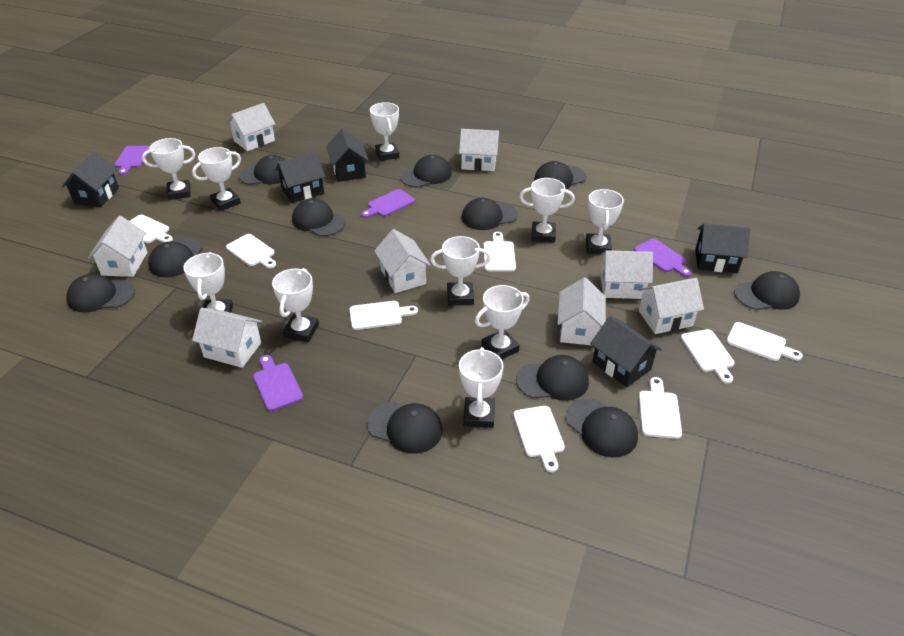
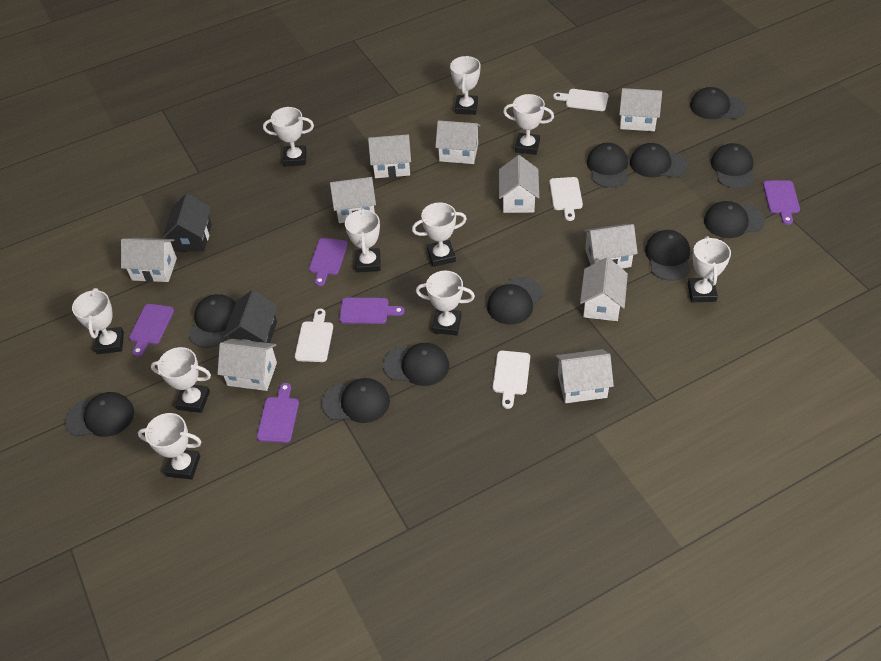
black house: [62,152,119,207] [275,152,326,203] [326,129,368,182] [590,316,662,387] [695,223,750,273] = 5 -> [163,193,212,252] [223,290,278,343] = 2
purple cutting board: [114,146,150,175] [253,355,303,411] [361,189,415,218] [634,239,692,277] = 4 -> [129,304,174,357] [257,383,299,443] [309,238,348,286] [339,297,405,324] [763,180,800,225] = 5
white cutting board: [130,215,173,243] [226,234,276,268] [349,301,418,330] [484,232,516,272] [513,406,565,472] [639,377,682,439] [681,329,735,384] [727,322,803,361] = 8 -> [295,309,333,362] [493,351,530,409] [549,177,583,221] [553,89,609,111] = 4
white house: [88,216,147,277] [192,308,262,368] [227,103,275,151] [374,229,431,293] [459,129,499,171] [558,277,606,345] [600,250,653,299] [639,278,704,334] = 8 -> [121,238,177,282] [218,339,277,391] [330,177,376,223] [368,134,411,178] [435,120,481,164] [499,155,539,213] [555,349,614,403] [580,257,628,321] [583,224,638,268] [619,88,662,131] = 10

